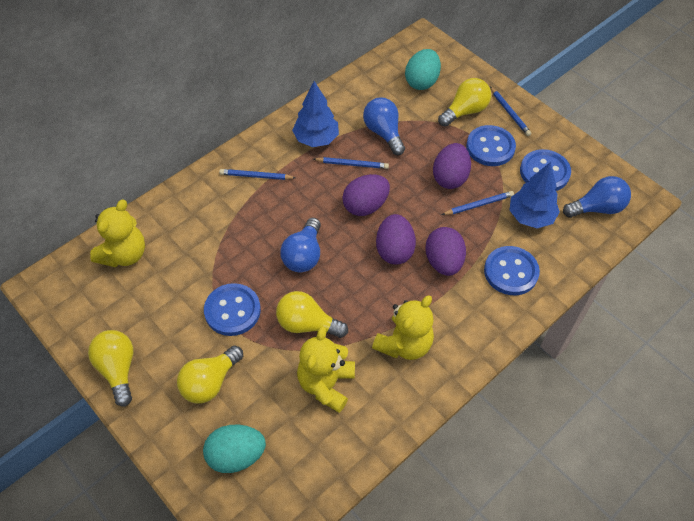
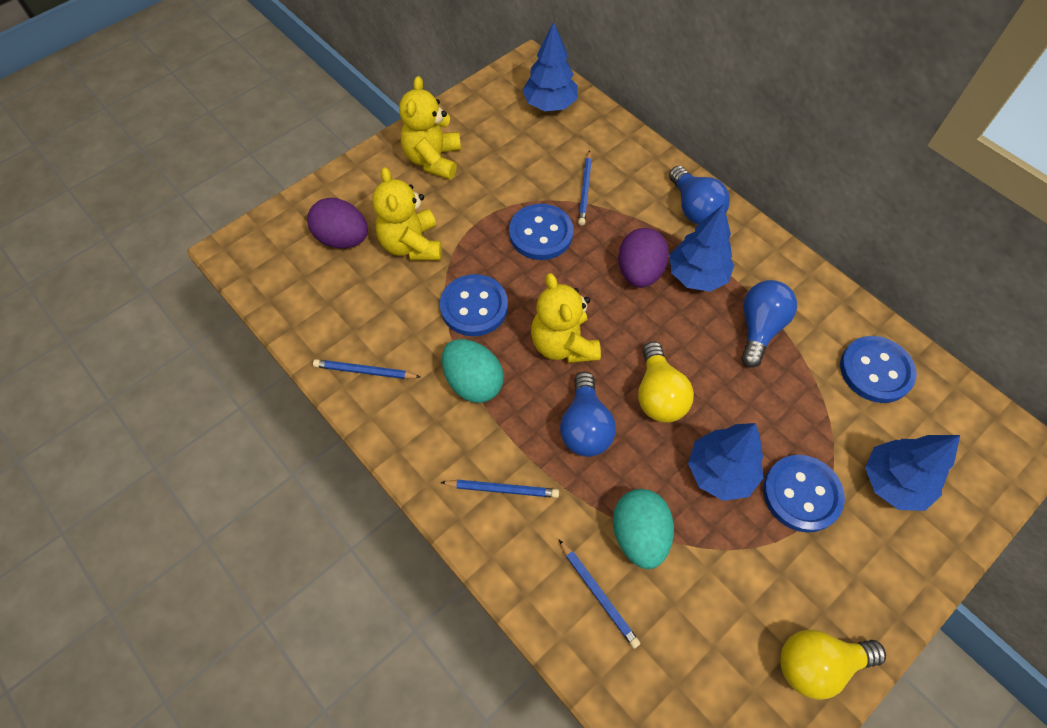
blue tree: [292,81,339,147] [509,162,560,228] = 2 -> [522,22,578,111] [670,204,734,292] [688,423,764,501] [865,435,960,511] = 4
purple egg: [342,174,390,216] [376,214,416,265] [425,227,466,276] [433,143,471,189] = 4 -> [307,198,368,248] [618,228,669,288] = 2
yellow light bulb: [88,330,133,407] [177,346,243,404] [276,291,348,338] [438,78,491,127] = 4 -> [638,341,694,422] [780,629,886,700] = 2

